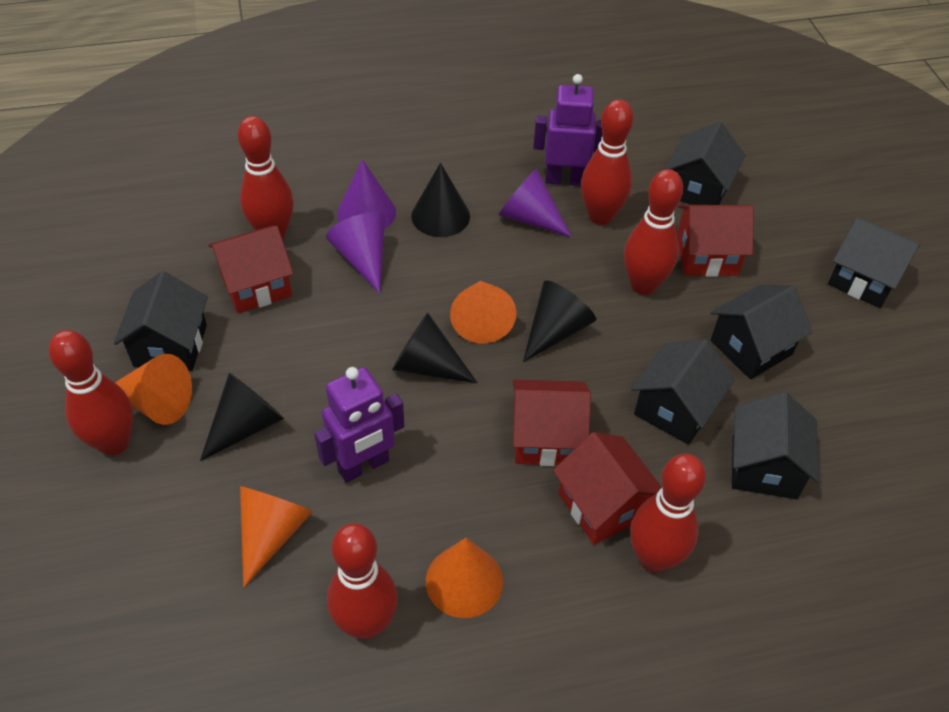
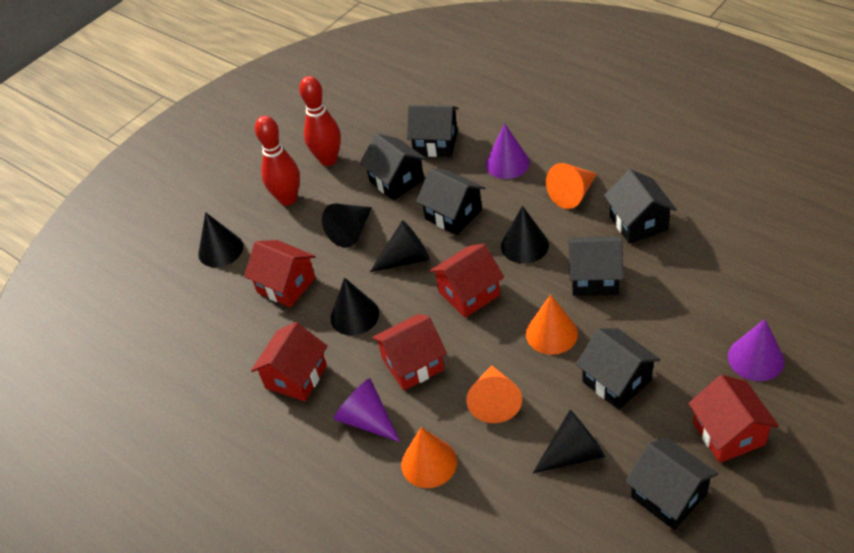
black cone: [200,373,284,461] [392,312,477,383] [411,163,470,237] [523,280,596,362] = 4 -> [198,212,243,267] [322,203,372,248] [330,278,379,335] [370,220,430,272] [501,206,549,264] [533,410,605,473] = 6
black house: [114,271,208,371] [631,339,735,445] [665,122,745,205] [710,285,813,379] [732,392,819,499] [828,217,920,308] = 6 -> [360,133,427,200] [407,105,459,157] [416,168,485,235] [568,236,623,296] [576,328,661,410] [604,169,677,244] [625,438,718,530] = 7
purple robot: [314,367,404,483] [533,74,603,186] = 2 -> none = 0
red bowling pin: [49,330,133,456] [238,116,293,240] [327,523,398,640] [581,99,633,225] [624,169,683,295] [630,454,706,573] = 6 -> [255,116,300,206] [299,76,341,166] = 2
red house: [208,226,294,313] [513,380,591,466] [553,432,662,545] [677,205,754,277] = 4 -> [244,240,316,307] [251,322,327,401] [372,314,447,391] [430,244,504,318] [688,375,779,463] = 5

